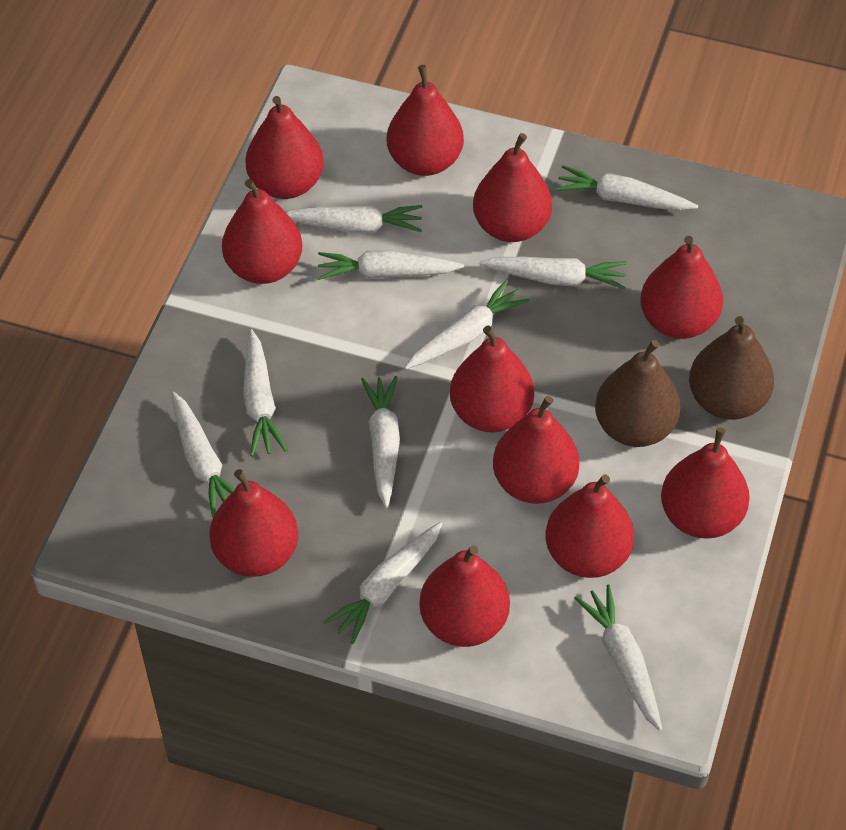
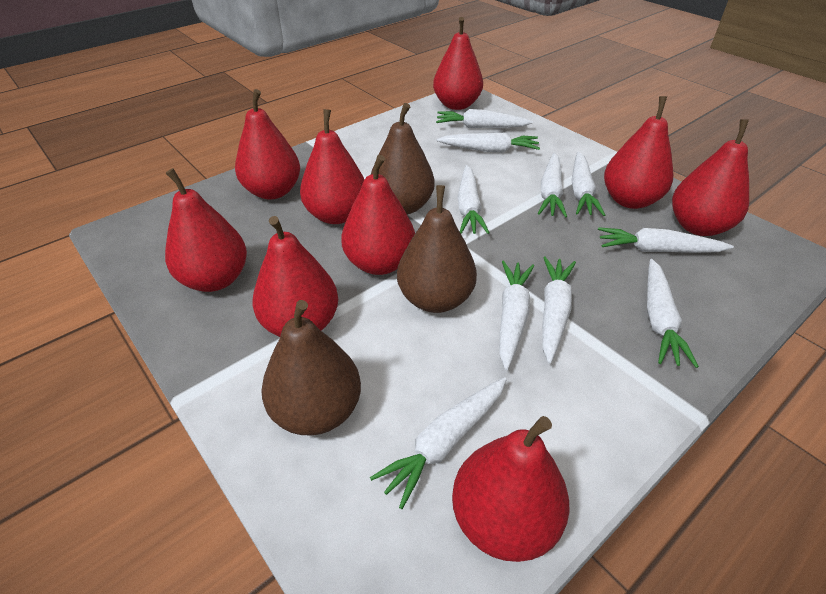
brown pear: [595,340,681,447] [689,316,774,420] = 2 -> [261,300,361,436] [371,103,435,215] [397,185,477,313] = 3
red pear: [209,469,298,577] [222,179,302,284] [245,96,324,199] [387,65,464,176] [419,545,510,647] [450,325,534,432] [473,133,552,242] [493,396,579,504] [546,474,634,578] [641,236,723,339] [661,428,750,539] = 11 -> [165,168,247,292] [235,89,300,199] [253,216,338,337] [300,109,364,224] [341,155,415,275] [433,17,483,110] [452,416,570,562] [604,96,673,209] [672,119,749,236] = 9

